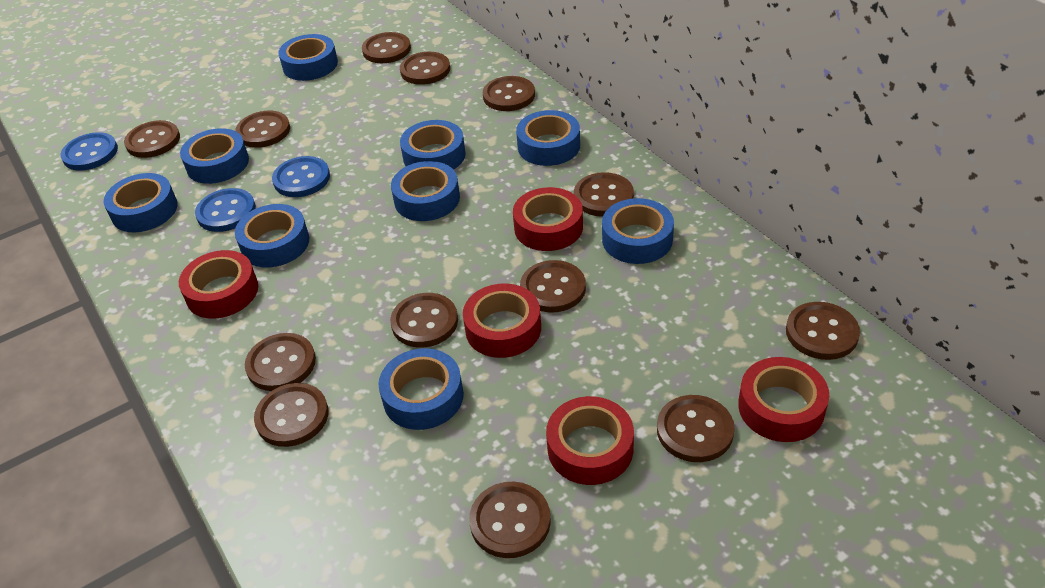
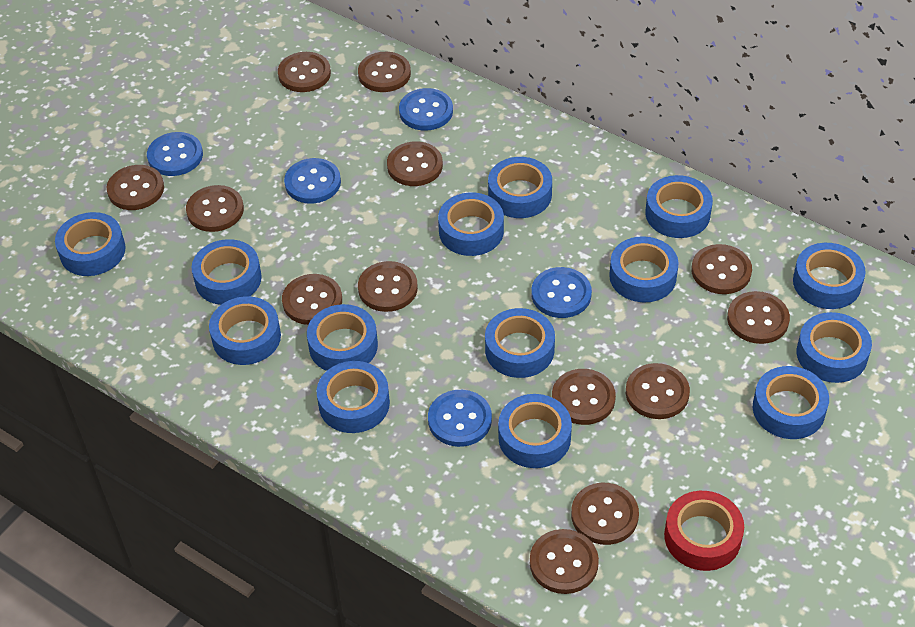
blue button: [60,132,118,171] [195,188,256,232] [272,156,330,197] = 3 -> [147,132,203,176] [284,158,341,204] [399,88,453,131] [428,390,492,447] [531,267,592,318] = 5
blue tape: [104,173,178,232] [180,128,249,184] [235,204,309,267] [278,34,338,81] [379,348,464,430] [391,161,460,221] [400,120,466,170] [516,110,580,166] [602,198,674,264] = 9 -> [55,212,126,276] [192,239,262,305] [209,296,281,365] [307,304,378,371] [317,361,390,433] [438,193,504,256] [485,308,555,378] [488,157,552,218] [498,394,572,468] [609,236,679,302] [645,175,713,238] [753,366,829,439] [793,243,866,309] [797,312,872,383] = 14
red tape: [179,250,258,319] [463,283,541,358] [513,187,583,251] [546,396,634,485] [738,357,829,442] = 5 -> [664,491,744,571] = 1

